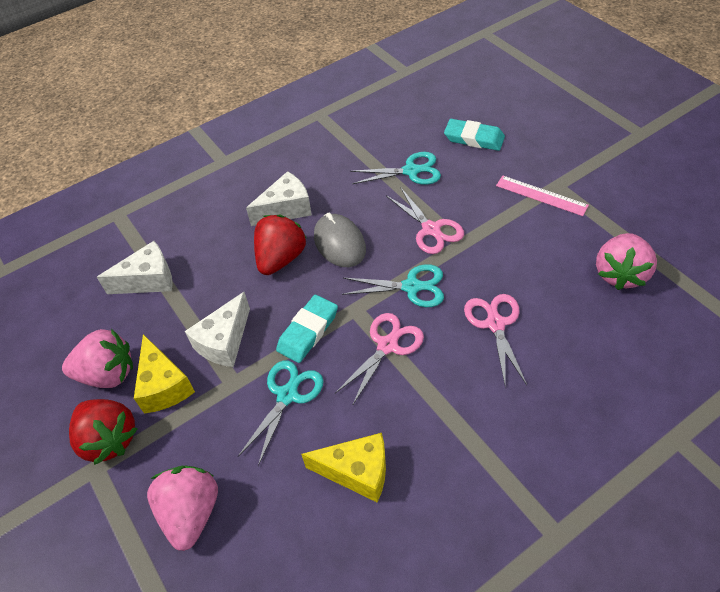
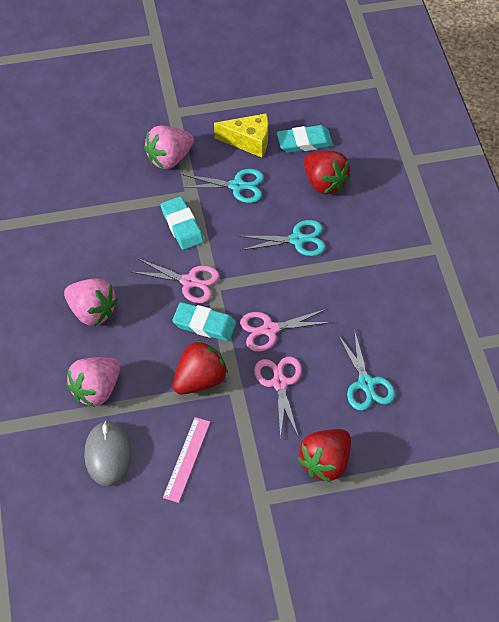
red strawberry: [69,399,137,465] [254,215,306,275] = 2 -> [173,340,228,394] [297,429,351,483] [304,151,351,194] = 3
turquoise eraser: [276,295,338,363] [444,119,505,151] = 2 -> [161,196,204,250] [172,302,236,341] [276,125,333,153] = 3
white cheese: [97,241,173,294] [185,292,250,367] [246,171,312,226] = 3 -> none = 0
yellow cheese: [134,334,195,414] [301,433,386,503] = 2 -> [214,113,268,157] = 1

